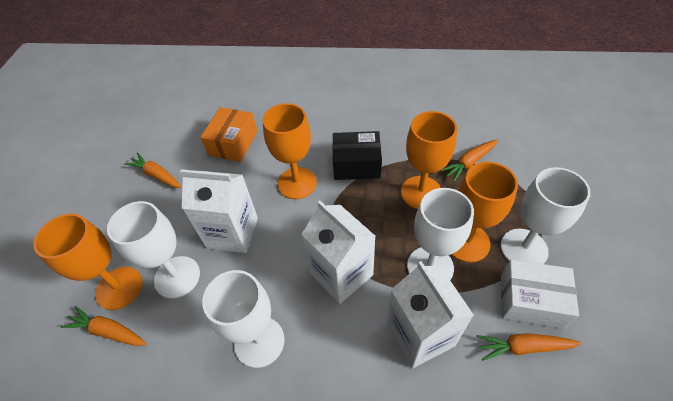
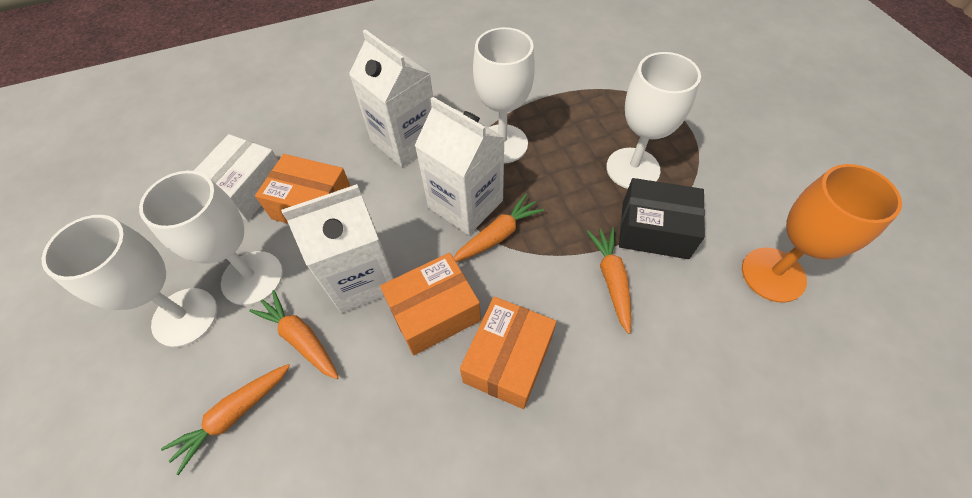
orange box: [200,107,258,162] = 1 -> [255,154,350,224] [380,253,481,355] [460,297,556,409] = 3
orange goblet: [33,214,143,310] [262,103,317,199] [401,111,457,209] [451,162,518,262] = 4 -> [742,164,902,303] = 1

